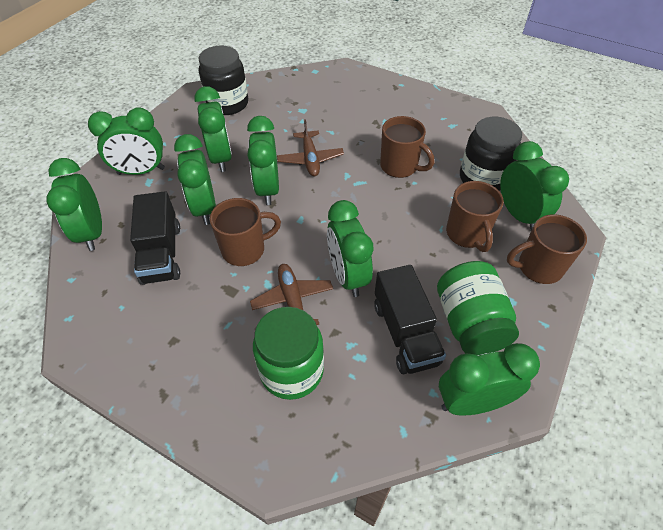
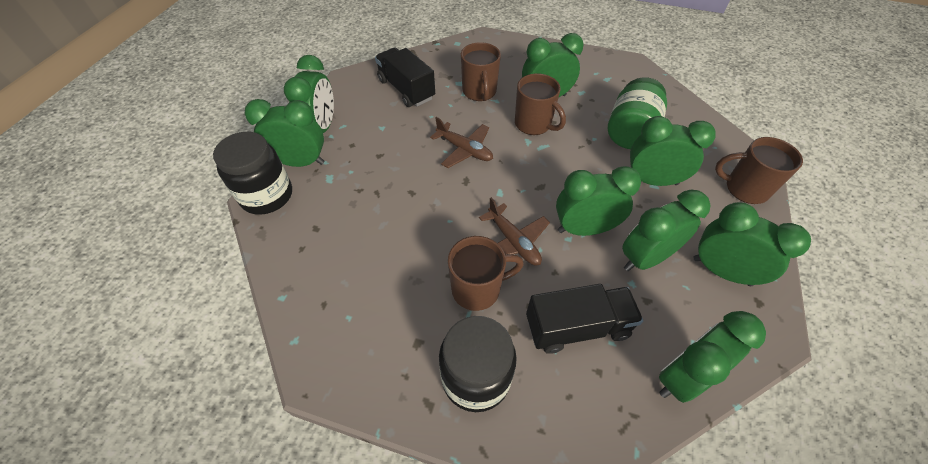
green jar: [253,307,324,400] [437,261,519,355] = 2 -> [608,77,667,149] = 1

